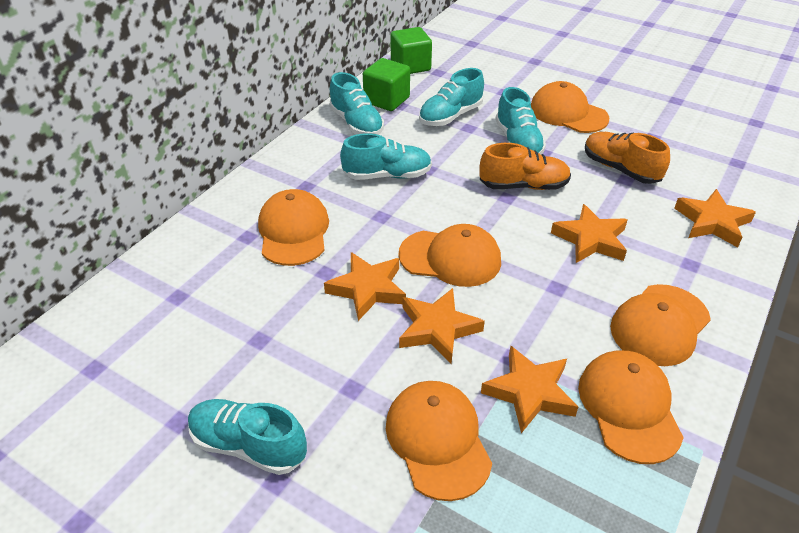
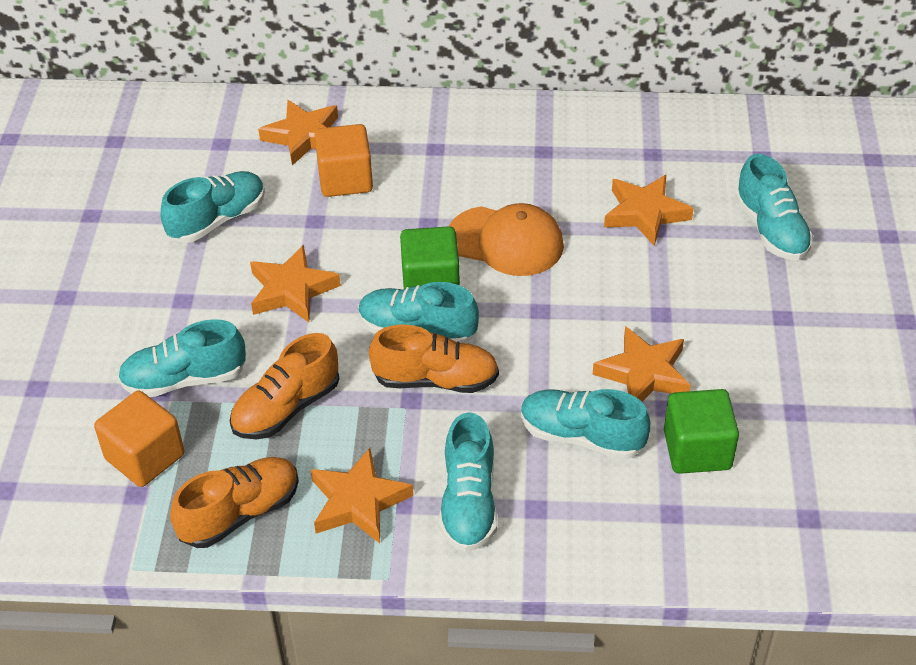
orange cap: [258,189,329,266] [386,381,492,501] [399,224,501,287] [531,81,609,133] [578,351,684,464] [610,284,711,366] = 6 -> [449,203,564,276] = 1
orange cube: none = 0 -> [94,390,184,487] [315,124,373,197] = 2
orange shoe: [479,143,571,190] [585,132,670,184] = 2 -> [170,457,299,548] [230,333,339,439] [369,324,499,393] = 3
turquoise shoe: [188,399,307,475] [329,72,384,135] [340,133,432,180] [419,68,484,126] [495,87,546,154] = 5 -> [118,319,246,397] [161,171,265,243] [359,282,479,343] [439,412,497,552] [521,389,650,459] [735,154,813,260] = 6

